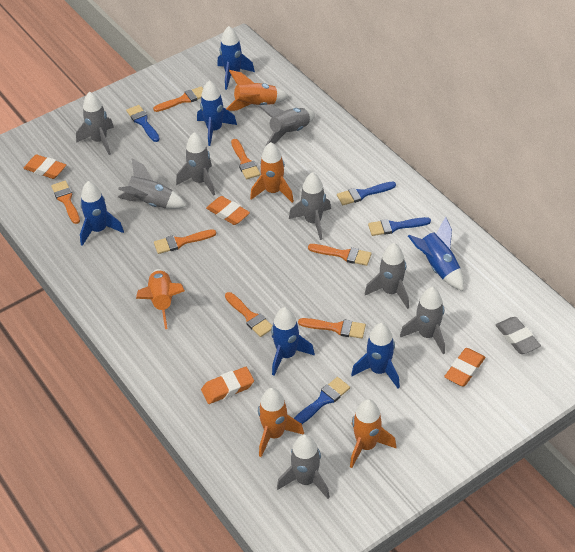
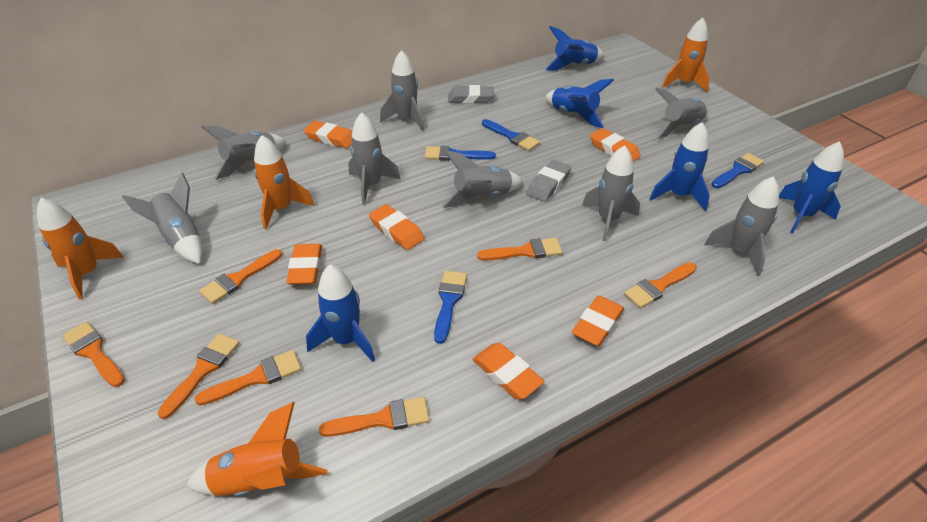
blue rocket: [80,181,124,246] [197,80,237,146] [218,26,255,90] [271,307,315,376] [351,323,400,388] [408,217,464,291] = 6 -> [306,264,375,362] [545,26,605,71] [545,79,614,128] [650,122,710,211] [779,141,844,233] = 5
grey eraser: [496,317,541,354] = 1 -> [448,85,494,103] [526,160,571,202] = 2
orange eraser: [23,154,66,179] [201,367,254,404] [206,196,250,225] [444,348,485,386] = 4 -> [286,244,322,285] [304,121,352,148] [369,204,425,250] [472,343,545,399] [572,295,624,346] [590,128,641,162] = 6
orange rocket: [136,269,185,329] [226,70,289,111] [250,142,294,203] [258,388,304,457] [350,399,396,468] = 5 -> [37,198,124,300] [186,402,328,496] [254,135,314,229] [662,18,710,93] = 4

